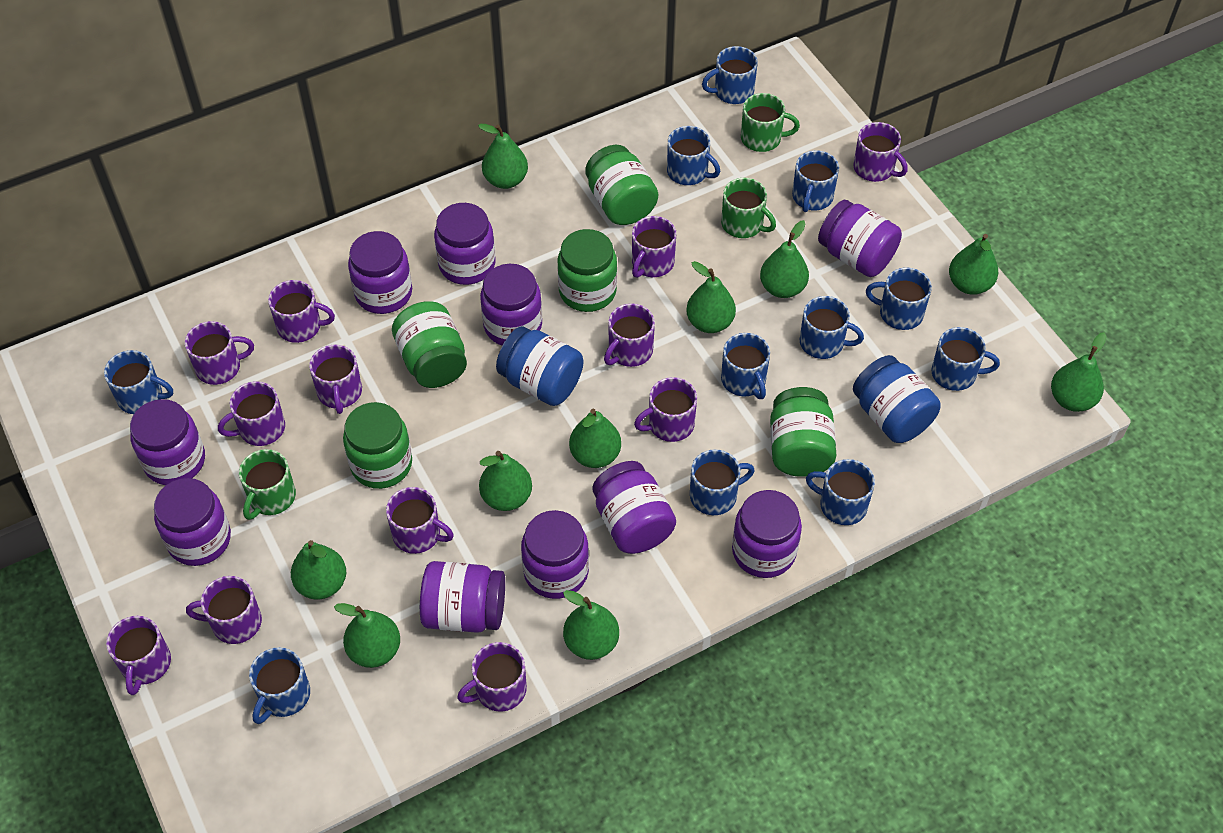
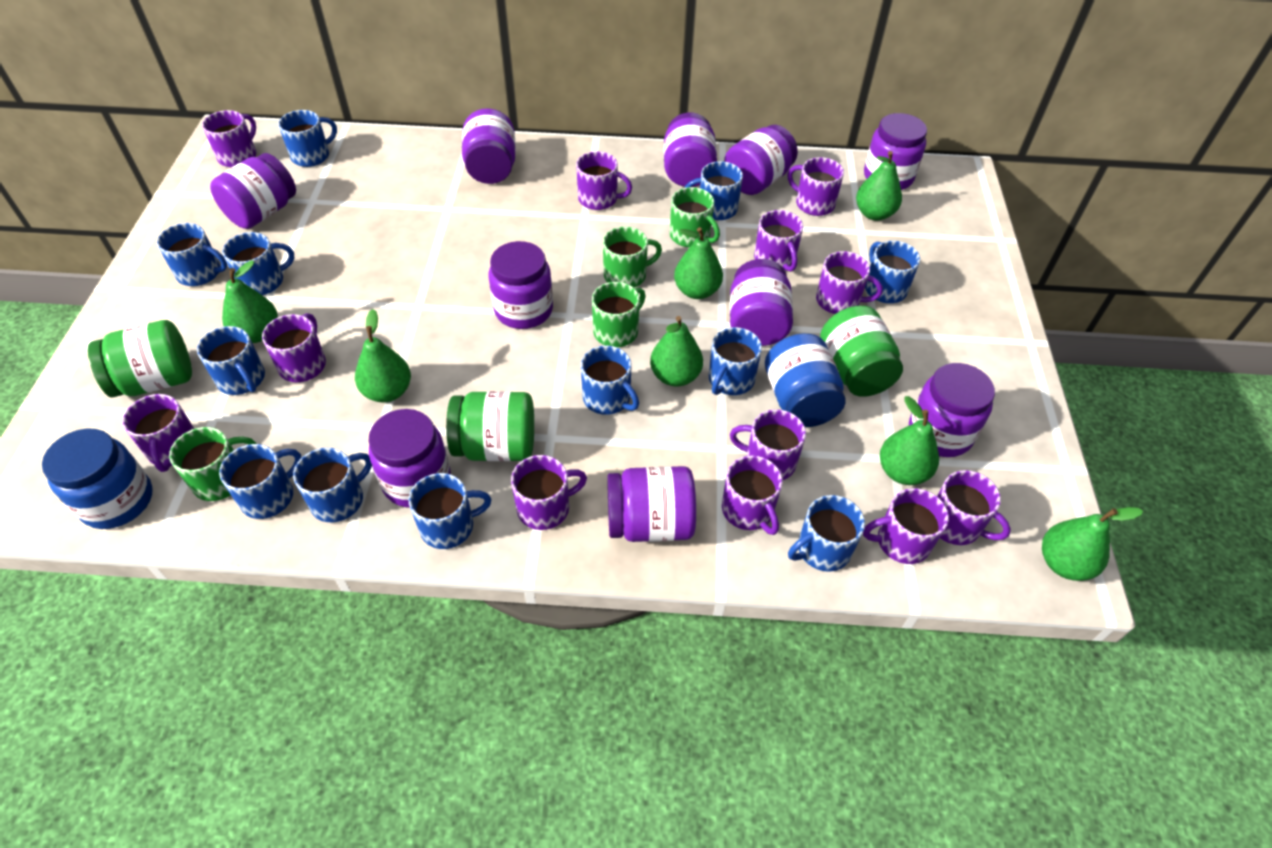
blue mug: [104,350,173,414] [249,647,310,724] [667,126,720,185] [690,449,755,515] [702,46,758,104] [721,333,770,399] [792,150,839,212] [800,296,864,359] [806,459,875,525] [866,267,932,330] [931,327,1000,391] = 11 -> [157,223,227,286] [197,326,265,395] [219,444,302,519] [222,232,294,295] [278,110,337,167] [293,447,372,522] [409,473,491,549] [581,346,639,415] [685,161,743,220] [709,327,762,395] [788,495,865,572] [865,241,920,303] = 12
green jar: [343,402,412,489] [392,301,467,388] [557,229,617,312] [585,145,658,225] [770,387,836,477] = 5 -> [88,320,192,398] [446,391,534,461] [820,306,903,397] = 3
green mug: [239,449,296,520] [721,178,776,238] [741,93,800,152] = 3 -> [169,427,256,501] [592,282,646,347] [603,227,662,288] [670,187,720,248] = 4
green pear: [291,540,346,600] [334,603,400,668] [478,124,528,189] [479,451,532,511] [563,590,619,660] [569,409,621,468] [686,261,736,333] [760,220,809,298] [949,234,998,295] [1051,332,1106,412] = 10 -> [222,261,278,343] [355,309,411,402] [650,316,703,386] [674,227,723,299] [856,151,902,221] [880,396,939,485] [1042,507,1143,581] = 7

